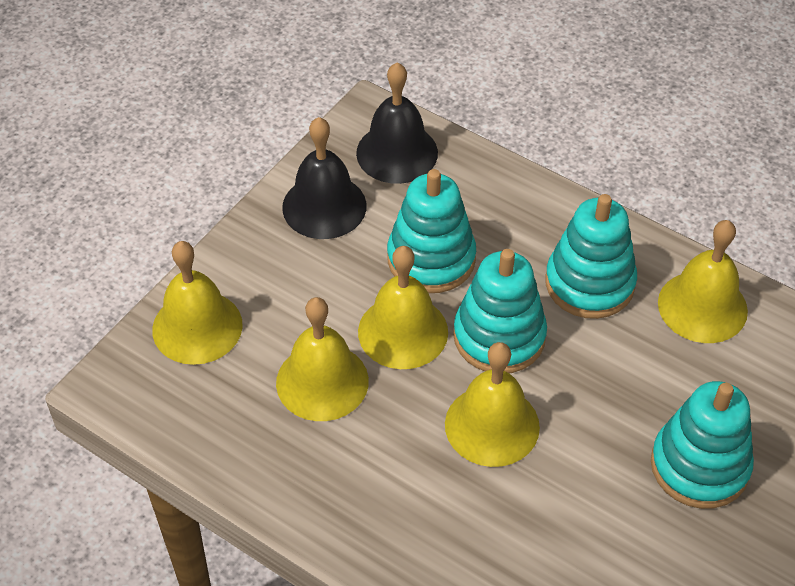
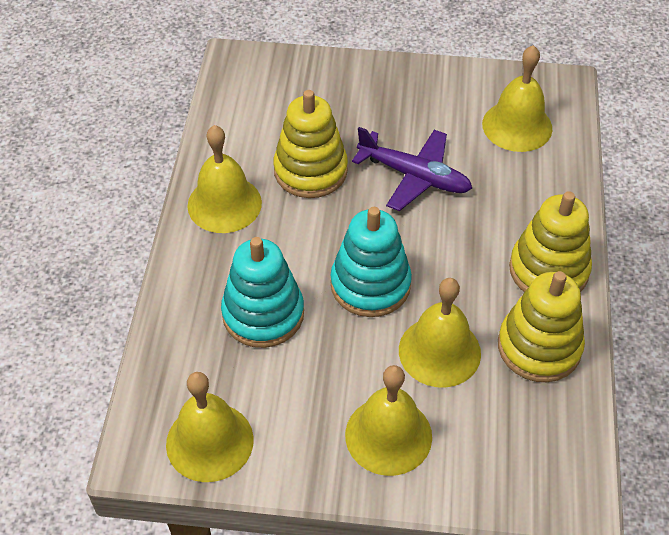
black bell: [282,117,366,239] [356,62,438,184] = 2 -> none = 0
purple plane: none = 0 -> [352,127,472,211] = 1
turquoise stacking toy: [387,169,476,293] [453,249,547,373] [546,194,637,319] [651,381,754,509] = 4 -> [221,237,304,348] [330,207,412,317] = 2
yellow stacking toy: none = 0 -> [273,90,348,198] [498,271,585,382] [509,191,592,292] = 3

